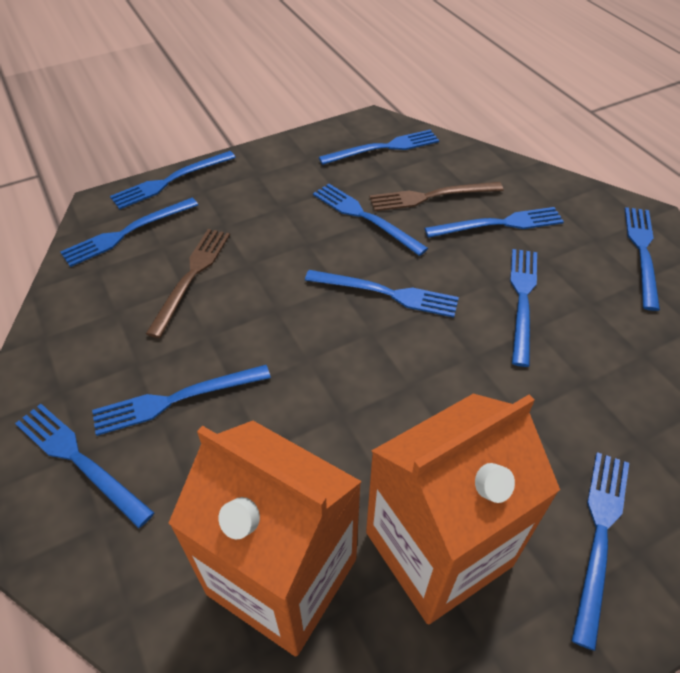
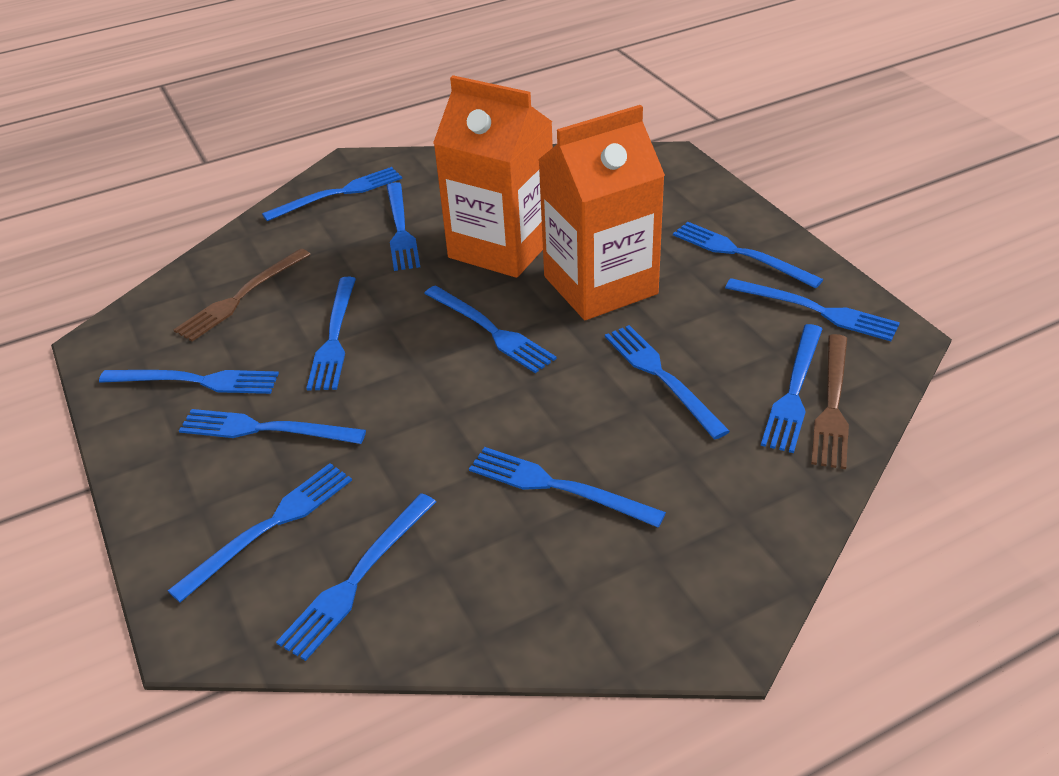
blue fork: [15,404,154,528] [60,198,198,267] [92,365,271,436] [110,151,236,210] [305,270,459,317] [313,183,428,256] [319,130,439,165] [425,207,564,238] [510,249,537,367] [572,452,629,651] [625,207,660,311] = 11 -> [99,370,279,394] [168,463,352,603] [179,409,366,444] [262,167,402,221] [276,493,436,661] [306,277,356,390] [387,182,420,271] [424,285,557,373] [469,447,666,528] [605,325,730,439] [673,222,824,288] [725,278,900,341] [761,324,822,453] = 13

